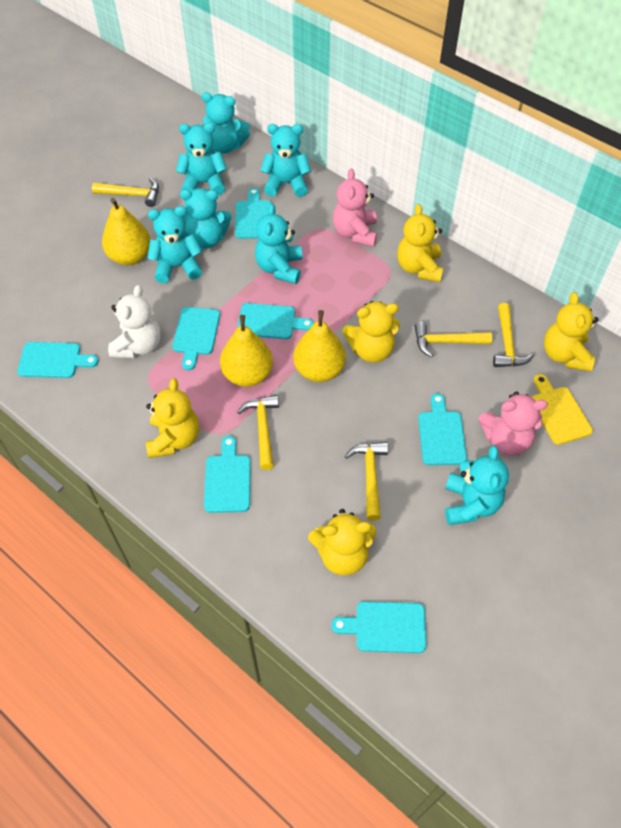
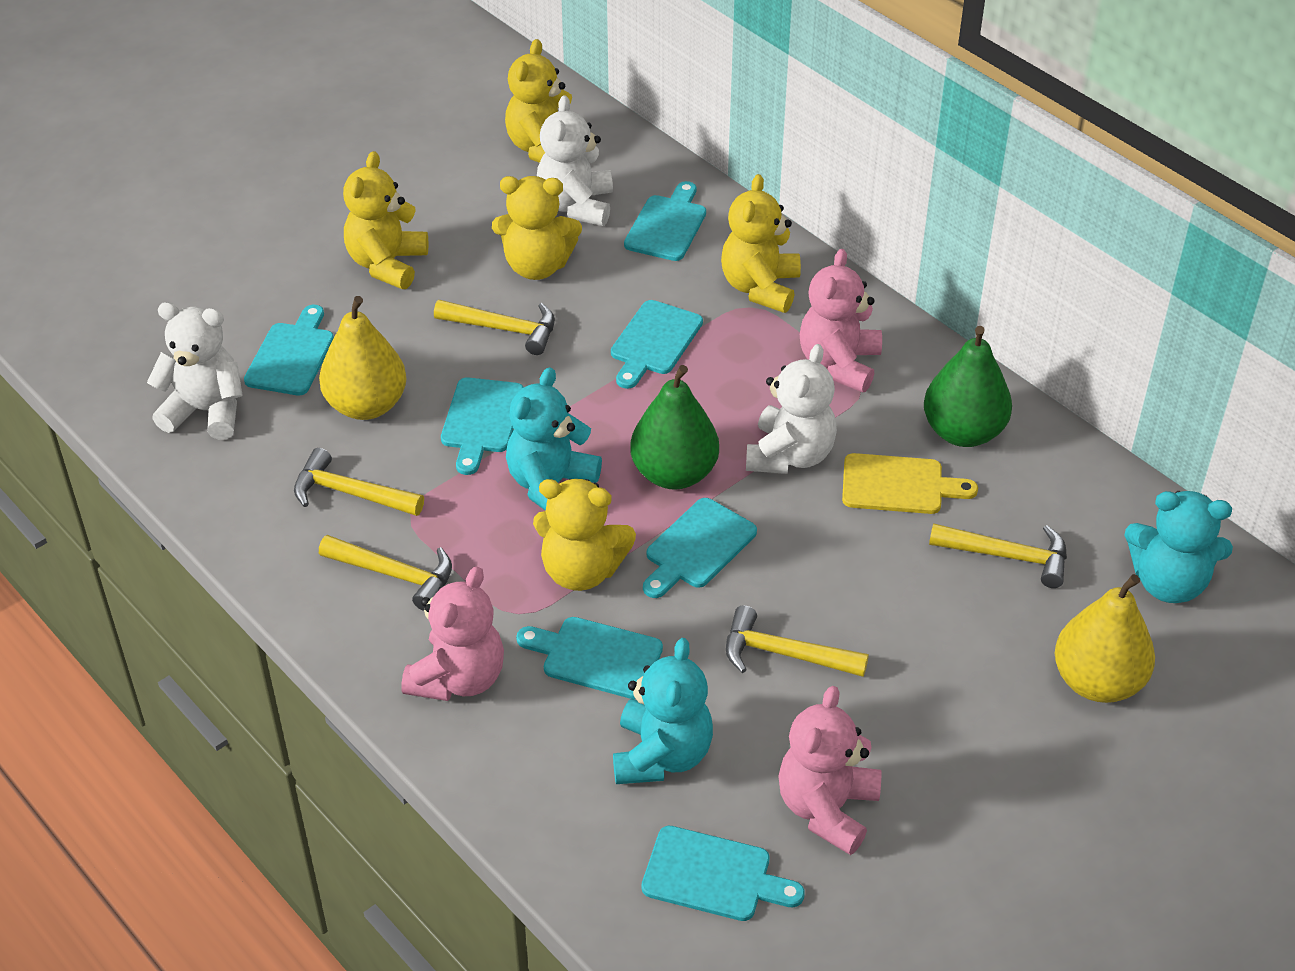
green pear: none = 0 -> [630,365,719,490] [924,326,1012,447] = 2
pink teddy bear: [333,169,377,247] [478,392,548,456] = 2 -> [401,566,504,701] [778,686,882,855] [800,249,882,392] = 3
turquoise teddy bear: [147,206,202,283] [176,123,227,195] [180,188,232,248] [202,93,250,154] [255,204,303,284] [260,124,311,197] [445,445,509,525] = 7 -> [506,367,602,511] [613,638,713,784] [1124,491,1233,603] = 3
white teddy bear: [108,285,161,358] = 1 -> [147,302,243,440] [537,95,613,226] [746,344,837,474] = 3
yellow pear: [102,198,150,265] [220,315,273,387] [293,310,346,382] = 3 -> [319,296,406,420] [1055,574,1155,703] = 2

